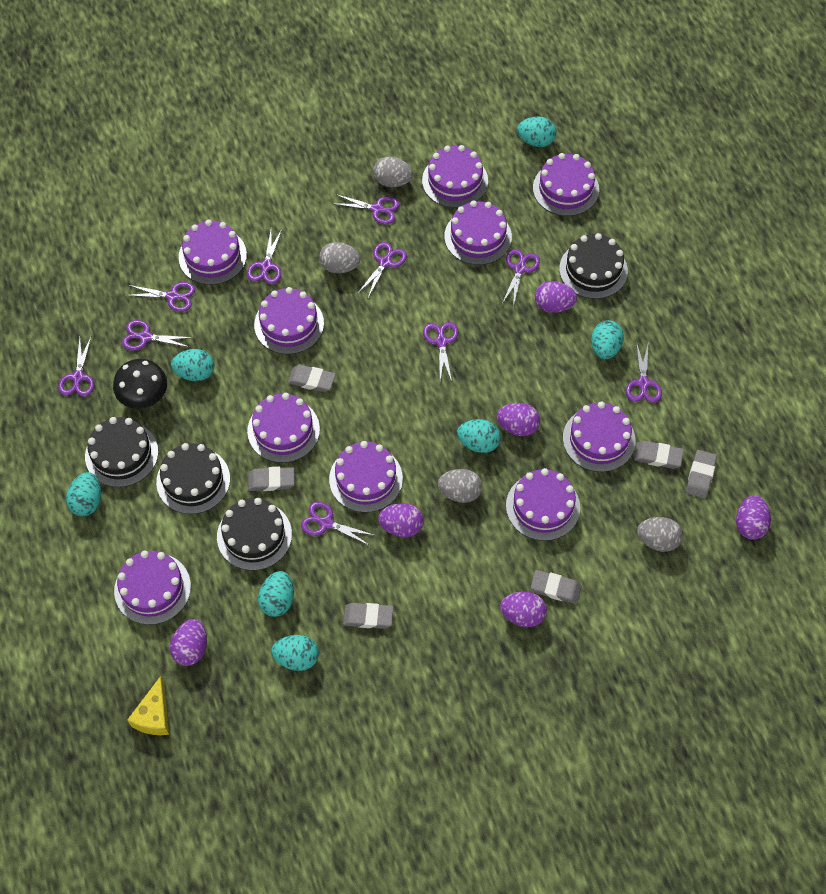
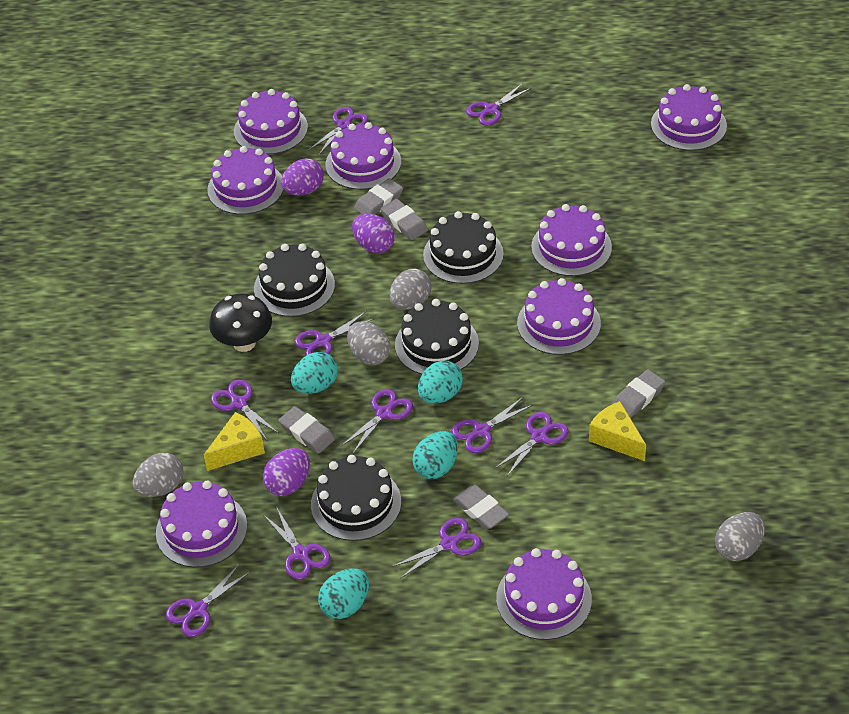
grey eraser: [248,467,295,491] [288,365,336,392] [343,603,394,629] [531,570,582,604] [634,441,684,469] [686,450,717,498] = 6 -> [279,406,335,453] [354,178,403,215] [381,199,428,240] [453,485,509,529] [613,370,666,418] = 5
purple cake: [114,551,191,625] [179,219,247,285] [247,393,320,463] [254,287,324,355] [329,441,403,513] [422,145,488,208] [444,200,512,265] [506,468,580,541] [533,153,599,216] [563,401,636,472] = 10 -> [156,481,247,568] [207,146,284,215] [234,89,308,155] [325,122,401,190] [496,548,592,640] [517,278,601,355] [531,204,612,276] [651,84,727,151] = 8
purple egg: [170,619,207,666] [378,503,424,537] [497,403,540,436] [500,592,547,627] [535,281,577,313] [736,495,771,540] = 6 -> [263,448,310,496] [281,158,324,196] [352,214,395,254] = 3
turquoise egg: [66,472,101,516] [171,349,215,381] [258,571,294,617] [271,635,319,671] [457,419,501,453] [517,117,557,147] [591,320,624,359] = 7 -> [291,352,338,394] [318,568,369,619] [412,431,458,479] [418,360,463,404] = 4
yellow cheese: [127,676,169,735] = 1 -> [204,412,265,471] [589,401,646,461] = 2

